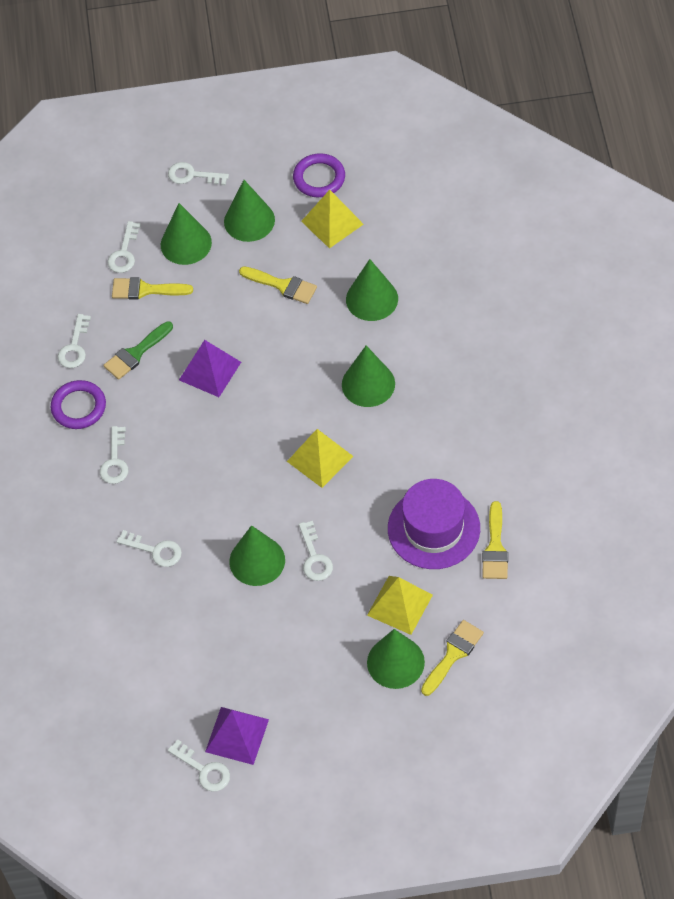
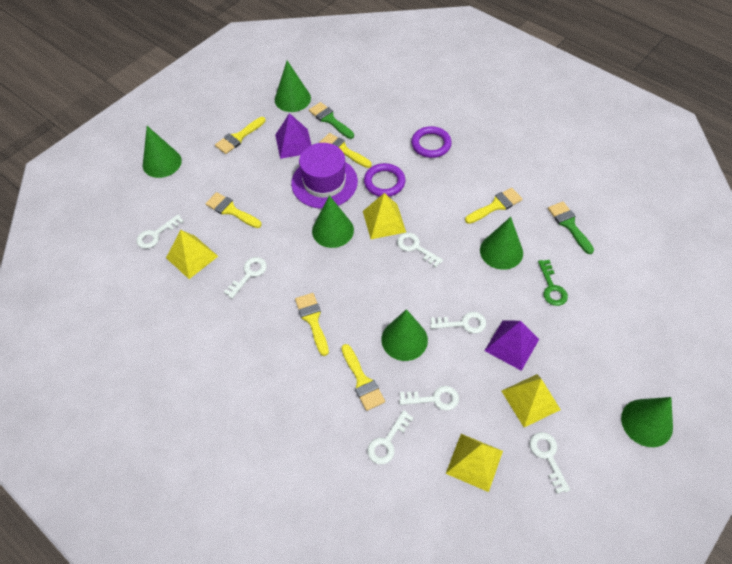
green brush: [103,321,173,380] = 1 -> [309,102,354,139] [548,201,594,254] = 2
green key: none = 0 -> [538,260,568,306] = 1
yellow brush: [112,277,193,300] [239,266,317,304] [421,620,484,696] [482,501,508,579] = 4 -> [205,192,262,228] [215,117,266,154] [295,293,329,356] [319,133,372,168] [341,344,385,411] [465,188,523,224] = 6
yellow pyramid: [287,429,354,488] [301,190,364,249] [367,576,433,635] = 3 -> [166,230,218,279] [363,193,406,239] [446,434,503,492] [502,374,561,427] = 4

